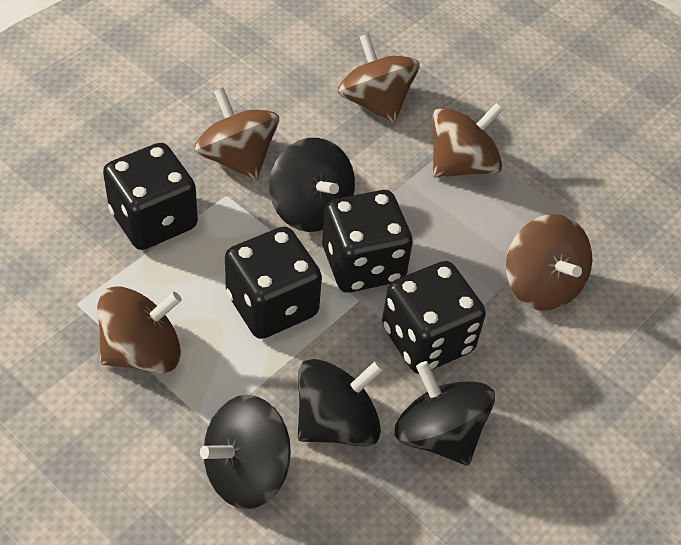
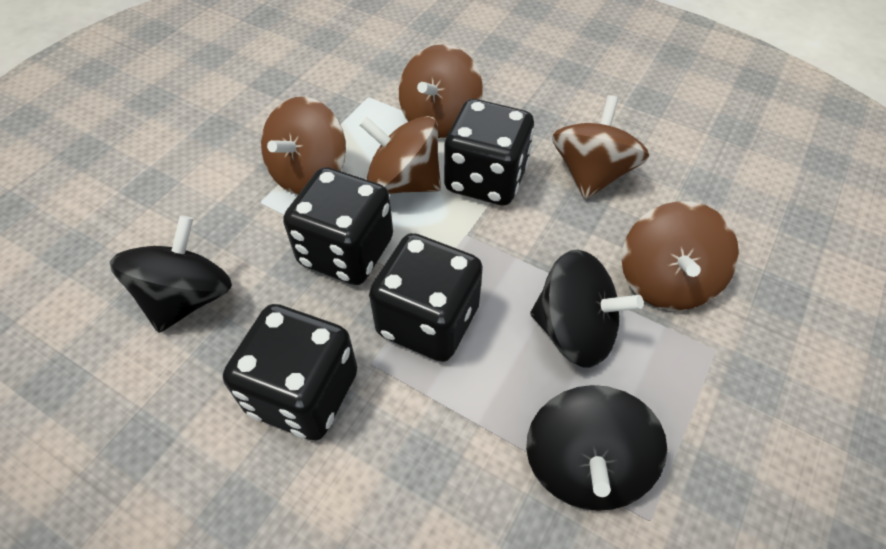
black spinning top: [200,395,291,509] [269,138,355,232] [298,359,384,446] [395,361,495,465] = 4 -> [110,215,232,333] [526,385,667,511] [530,250,644,368] = 3

